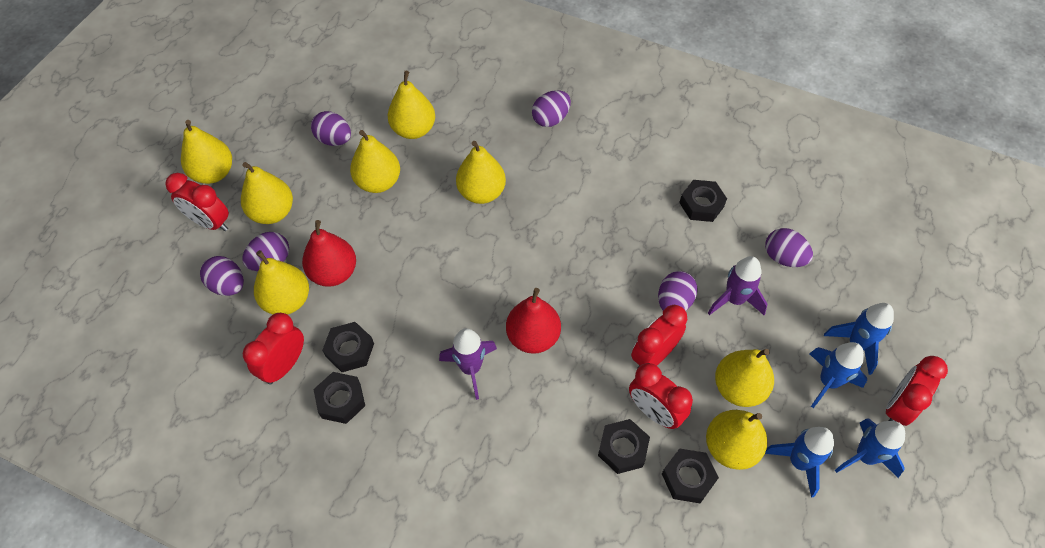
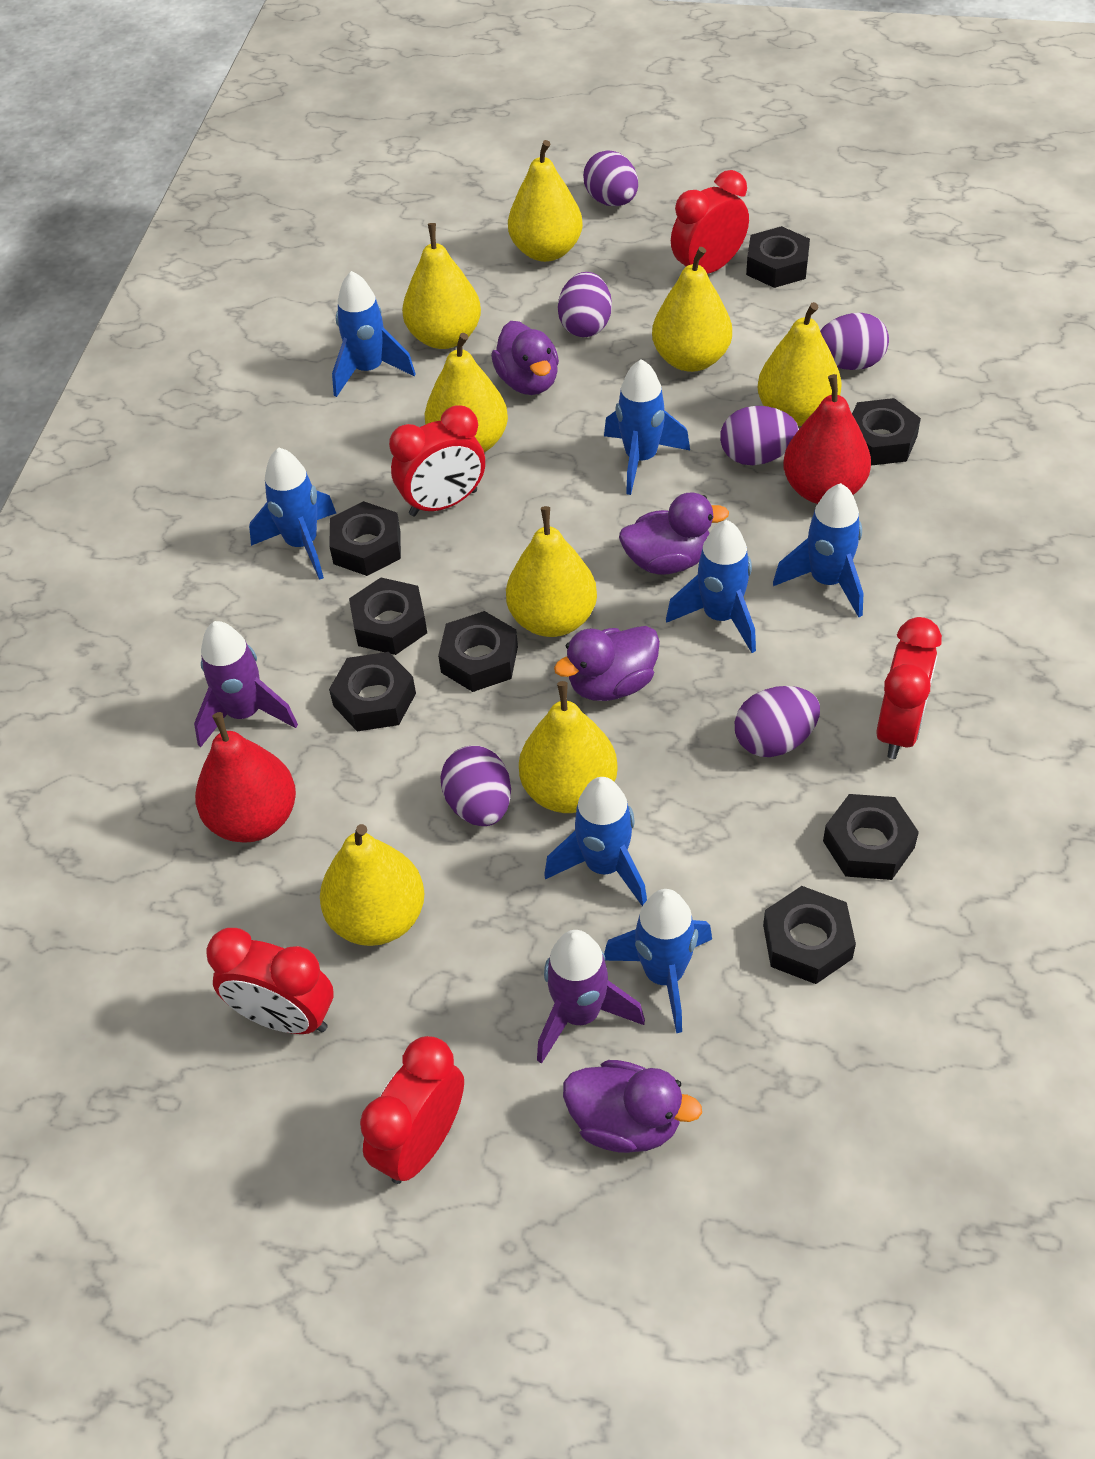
black nut: [313,372,365,424] [322,322,374,372] [598,419,650,474] [662,448,719,503] [679,180,727,222] = 5 -> [329,501,401,576] [329,652,416,731] [349,578,427,655] [438,611,518,692] [746,226,810,288] [763,886,856,984] [823,794,919,880] [852,398,921,465] = 8
blue rocket: [765,427,834,498] [809,342,867,408] [824,303,894,375] [835,418,905,478] = 4 -> [249,447,336,580] [332,271,416,397] [544,777,647,906] [604,359,690,495] [604,889,712,1033] [666,520,756,653] [773,483,863,617] = 7
purple duck: none = 0 -> [491,321,559,395] [554,626,660,701] [563,1060,702,1153] [619,493,729,575] = 4

